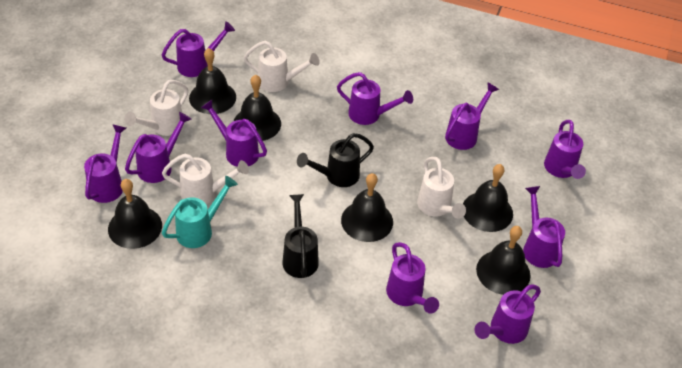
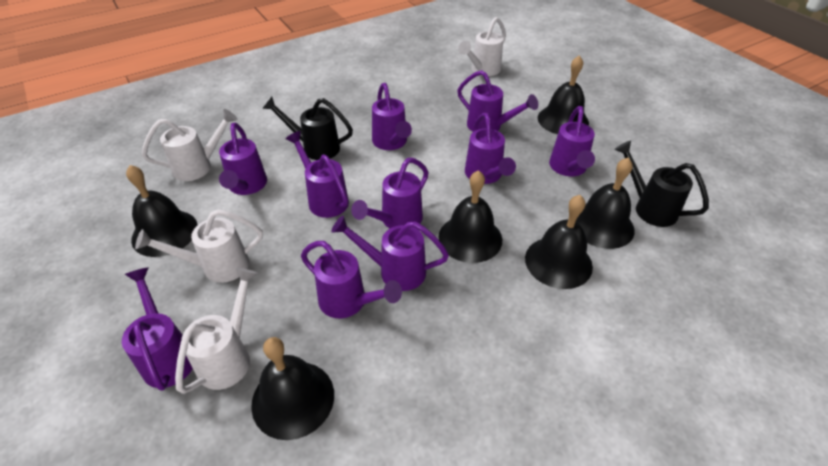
turquoise watering can: [162,176,238,248] = 1 -> none = 0

